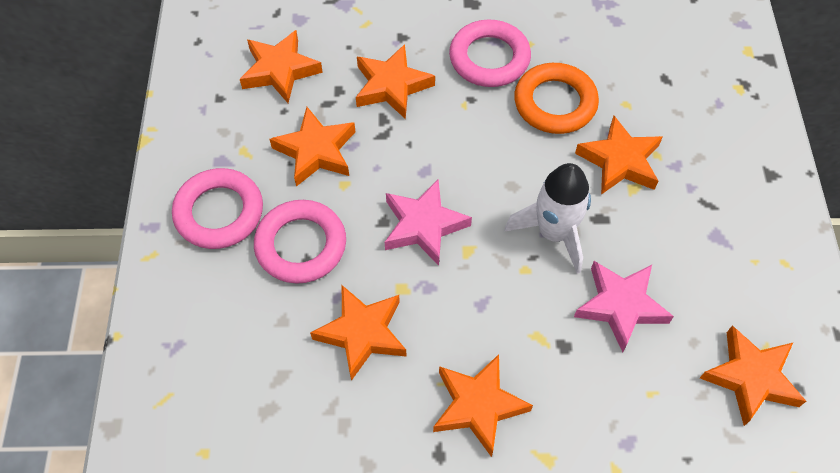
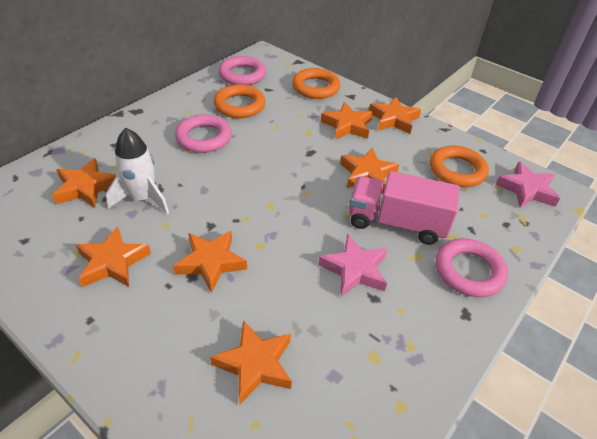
orange ring: [514,63,599,134] = 1 -> [214,84,266,118] [292,68,340,99] [430,145,489,187] = 3
pink truck: none = 0 -> [349,171,460,245] = 1

